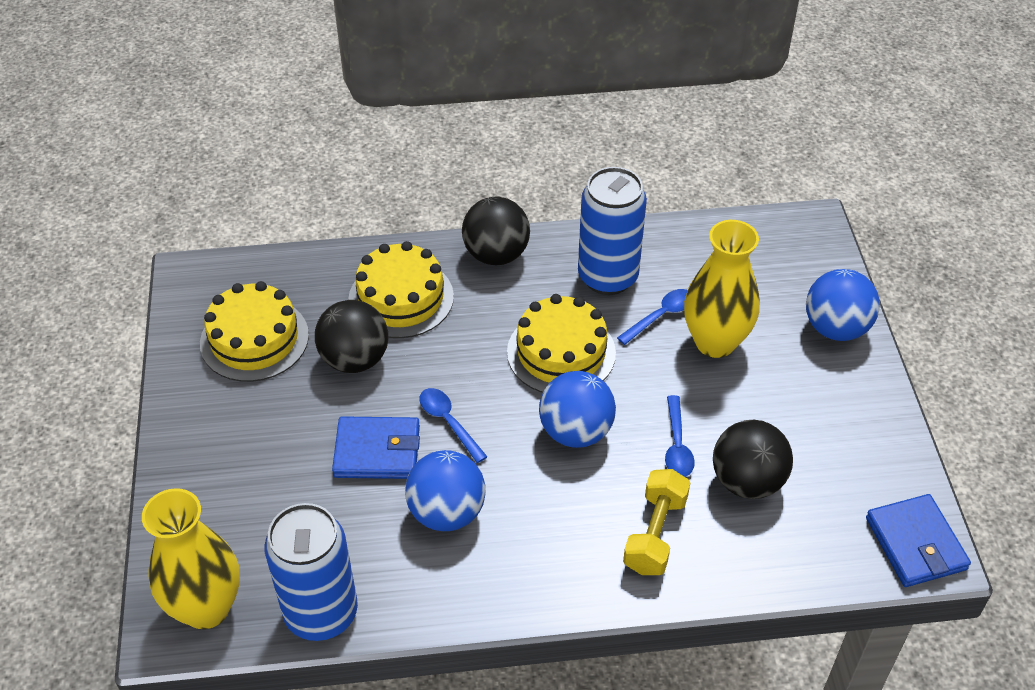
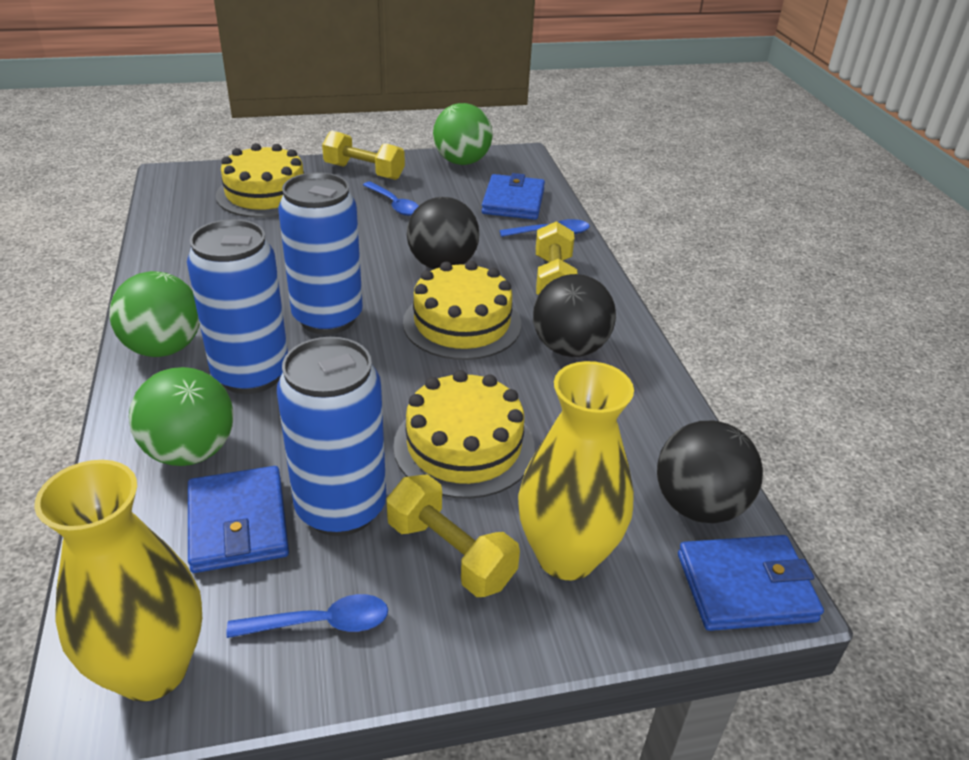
blue ball: [405,450,486,531] [539,371,616,448] [806,269,880,341] = 3 -> none = 0
blue can: [264,503,358,641] [578,167,647,295] = 2 -> [187,219,288,394] [277,337,386,536] [278,172,363,335] = 3
blue wallet: [332,416,420,479] [866,494,971,587] = 2 -> [188,466,289,573] [482,173,545,220] [678,535,824,631] = 3
green ball: none = 0 -> [109,271,200,357] [129,367,234,466] [433,103,493,165] = 3
yellow dumbbell: [623,469,690,575] = 1 -> [322,131,405,180] [386,474,520,597] [536,221,578,295] = 3

